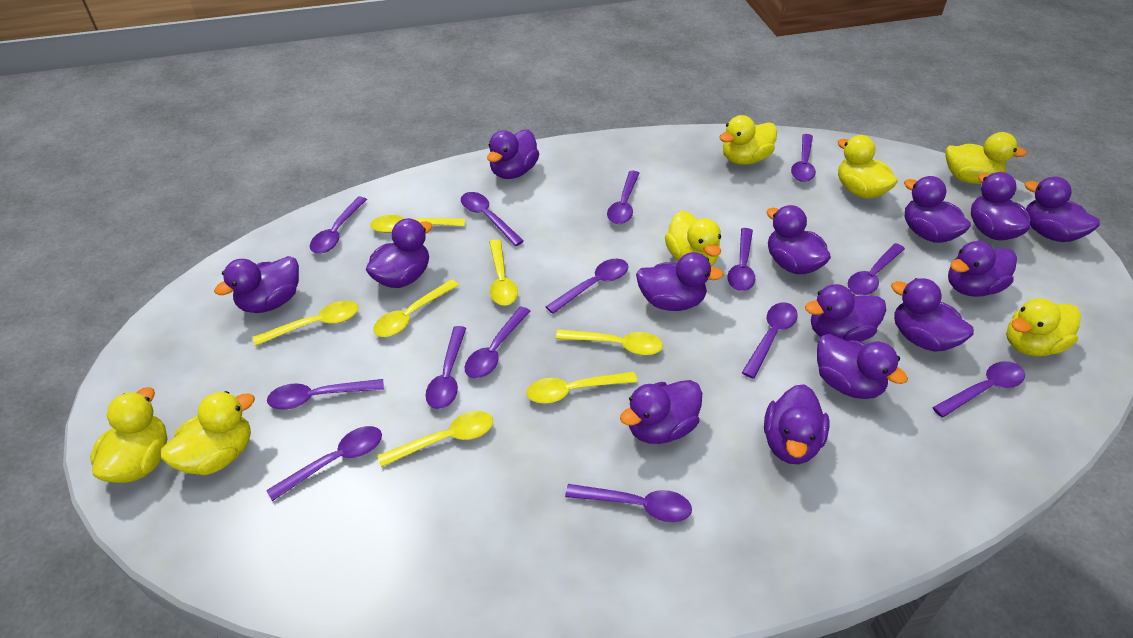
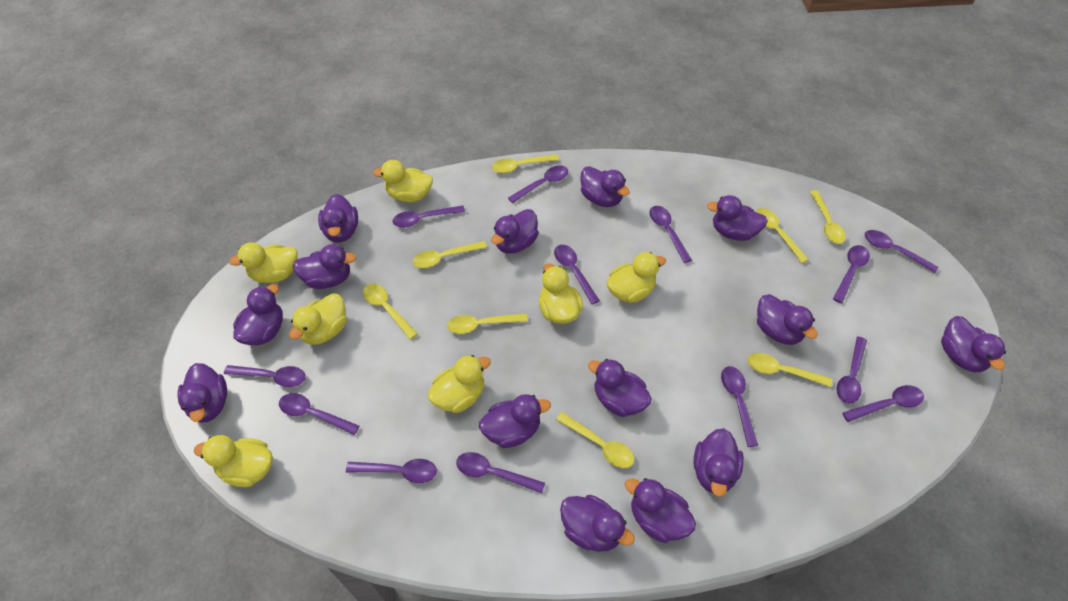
purple spoon: [266,426,382,501] [267,379,384,409] [310,197,367,253] [425,326,466,409] [461,192,524,246] [465,306,530,379] [545,259,628,314] [565,484,692,522] [607,171,640,224] [727,228,755,291] [742,302,798,379] [791,134,816,182] [848,243,905,295] [932,361,1025,418] = 14 -> [224,365,306,387] [279,393,359,435] [346,459,437,483] [393,205,465,227] [456,452,545,493] [508,166,568,203] [554,245,600,305] [649,206,692,263] [721,366,758,447] [833,245,870,303] [836,336,867,404] [842,385,924,422] [865,230,938,273] = 13
yellow spoon: [253,301,358,346] [370,215,465,233] [373,279,459,337] [377,411,493,467] [489,239,518,305] [527,372,637,404] [556,329,663,355] = 7 -> [363,283,418,339] [413,241,487,268] [447,313,528,334] [492,155,559,173] [556,412,634,468] [747,353,832,387] [756,208,809,263] [810,190,846,244] = 8

